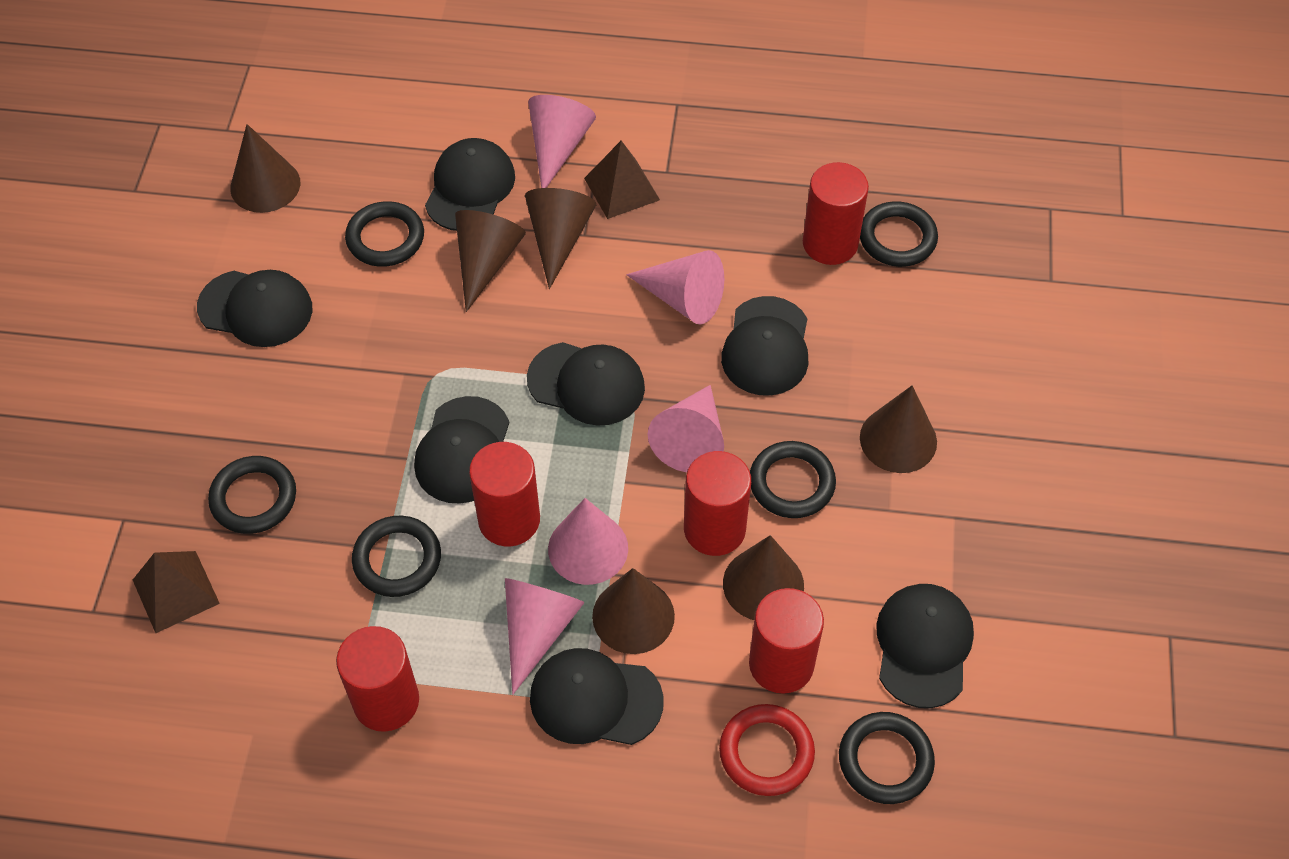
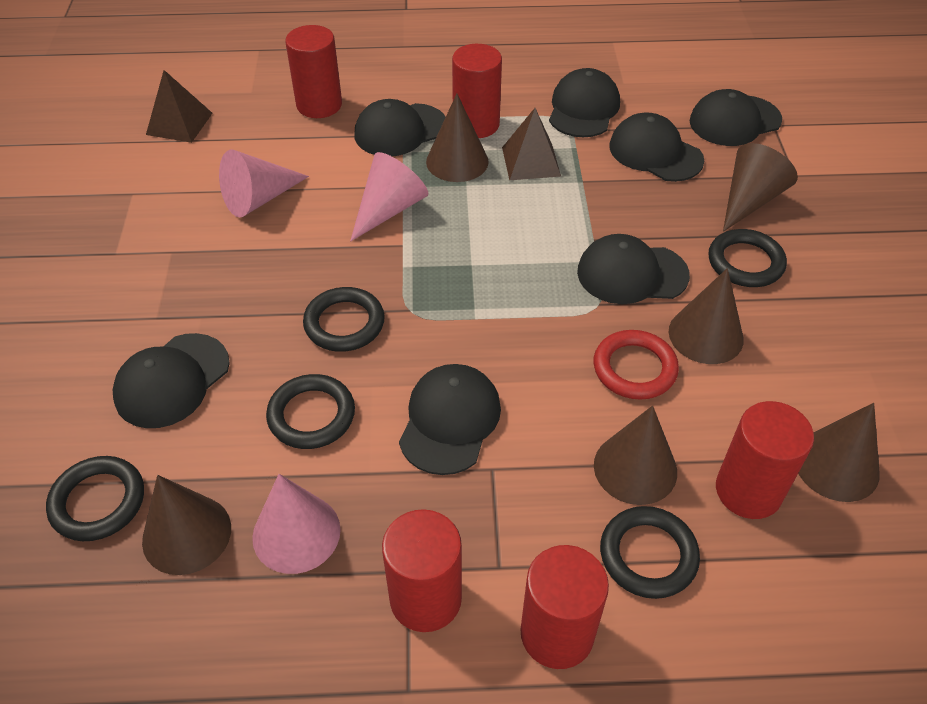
black ring: [208,456,296,534] [345,201,424,267] [352,516,441,597] [750,441,836,518] [839,712,935,804] [860,201,938,267] = 6 -> [46,456,144,541] [266,374,355,449] [303,287,385,352] [600,506,700,599] [709,229,787,287] = 5
pink cone: [505,578,585,695] [528,95,596,188] [548,498,628,585] [626,250,724,325] [648,385,724,472] = 5 -> [219,149,309,218] [252,474,341,574] [350,152,428,241] = 3

